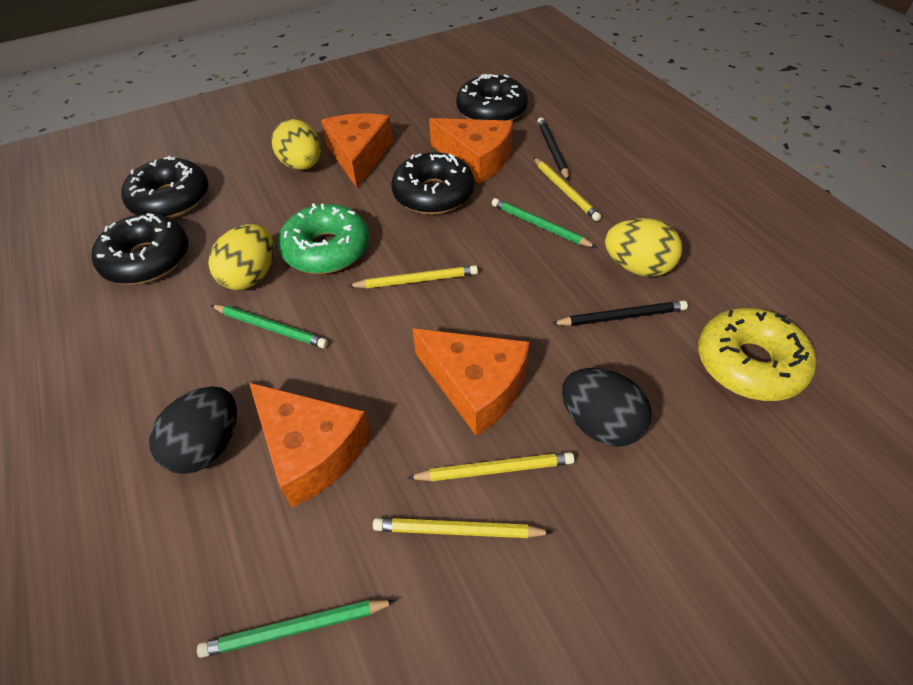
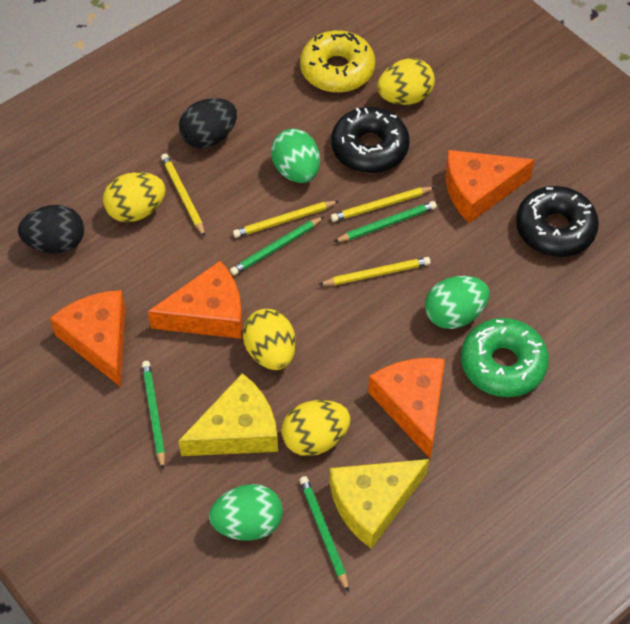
black donut: [91,213,189,284] [121,156,209,218] [391,152,474,215] [456,74,528,121] = 4 -> [331,107,410,173] [516,186,599,257] = 2
black pencil: [537,117,569,181] [551,300,688,326] = 2 -> none = 0
green egg: none = 0 -> [209,484,283,541] [271,129,320,183] [425,276,490,329] = 3
green pencil: [197,600,396,658] [211,305,328,348] [492,198,597,248] = 3 -> [142,361,165,470] [230,217,324,275] [299,476,349,592] [334,201,437,242] = 4
yellow cheese: none = 0 -> [178,373,278,456] [330,459,429,549] = 2
yellow egg: [208,224,274,290] [271,119,321,170] [605,218,682,277] = 3 -> [103,172,166,222] [242,309,296,370] [281,400,351,456] [377,58,435,105] = 4

